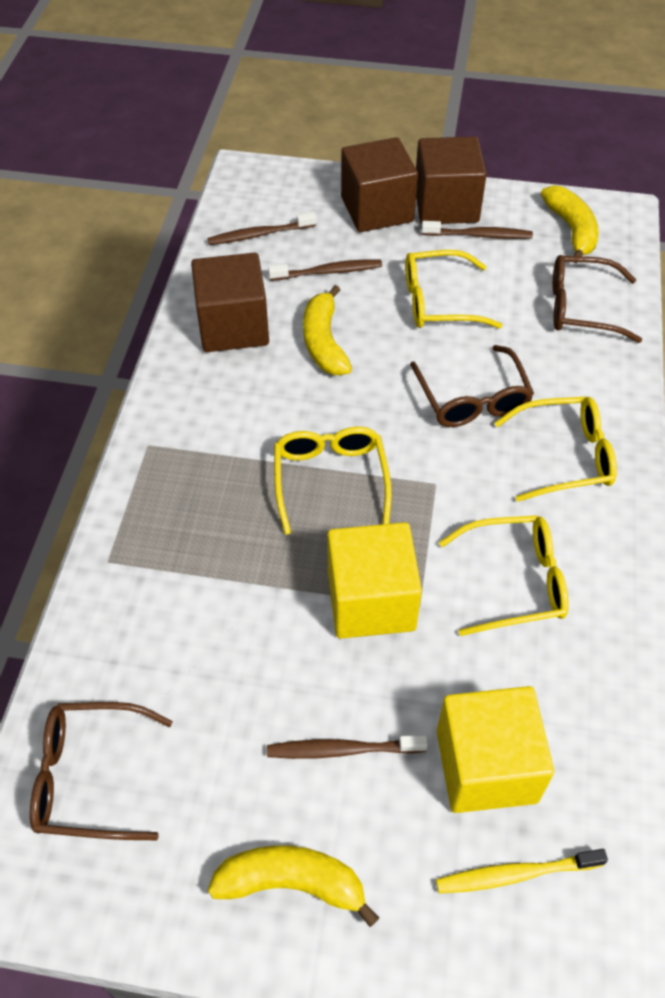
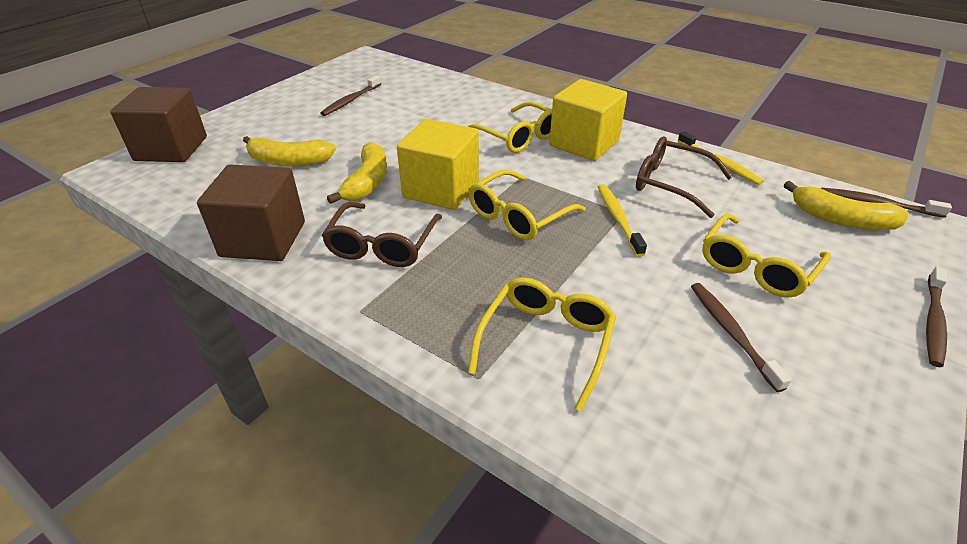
brown cube: [191,253,269,352] [341,137,418,232] [416,136,487,224] = 3 -> [110,87,207,162] [197,164,305,261] = 2
brown glasses: [30,702,173,840] [410,345,534,427] [553,255,642,343] = 3 -> [321,202,442,267] [636,137,733,218] = 2
yellow toothbrush: [436,849,608,893] = 1 -> [598,184,647,257] [678,131,764,185] = 2

